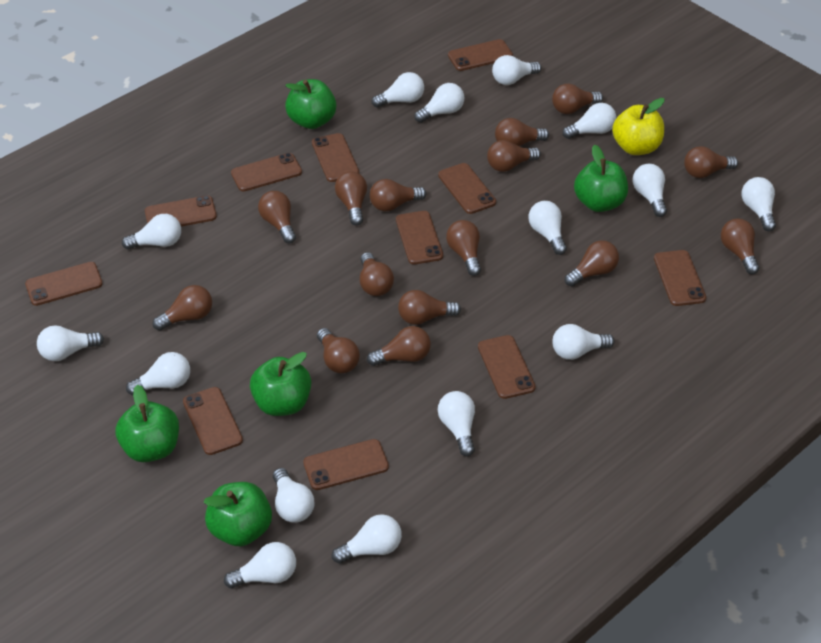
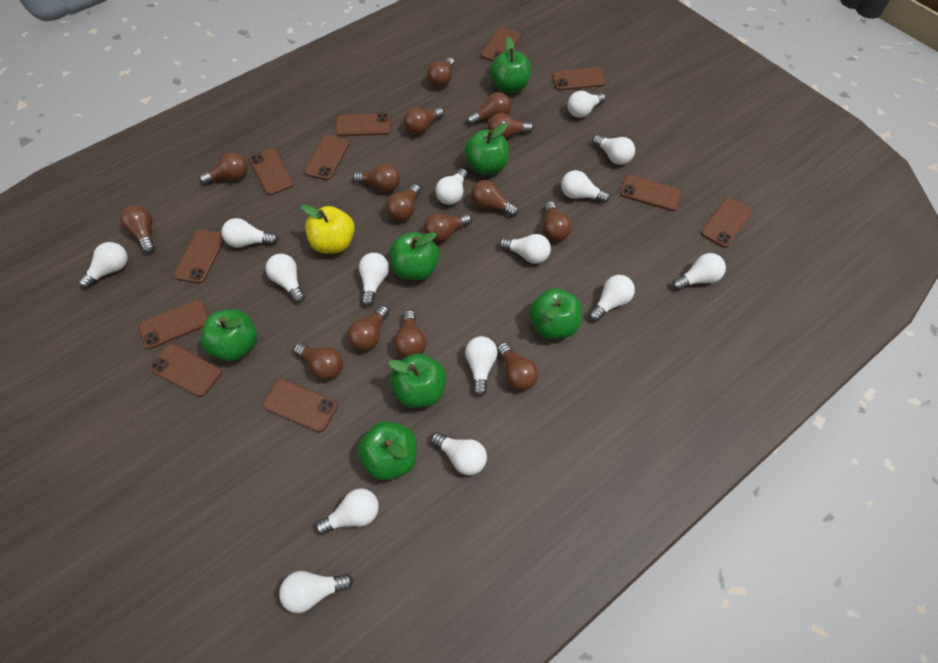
green apple: [115,385,179,462] [203,482,272,546] [250,352,311,416] [285,79,336,129] [574,145,628,212] = 5 -> [200,309,257,361] [358,421,417,480] [388,353,446,408] [389,232,439,280] [464,123,509,175] [490,37,531,93] [529,288,582,339] = 7

